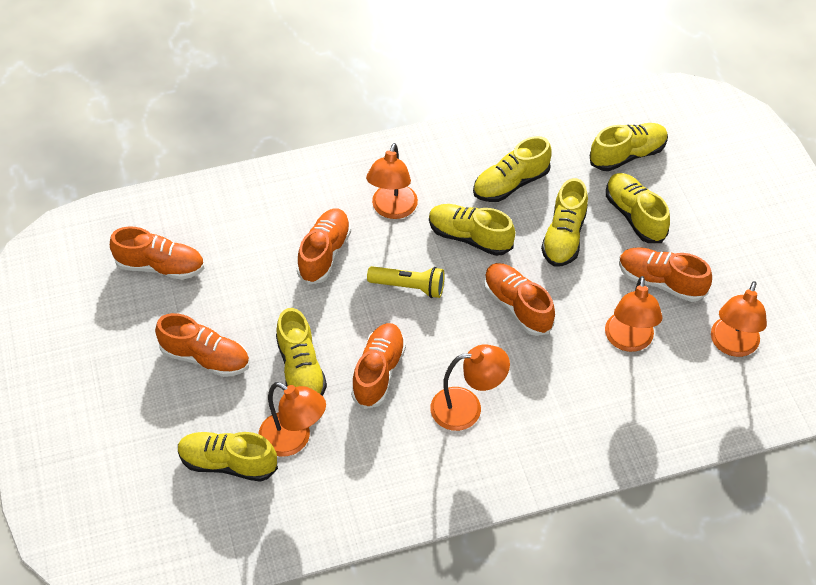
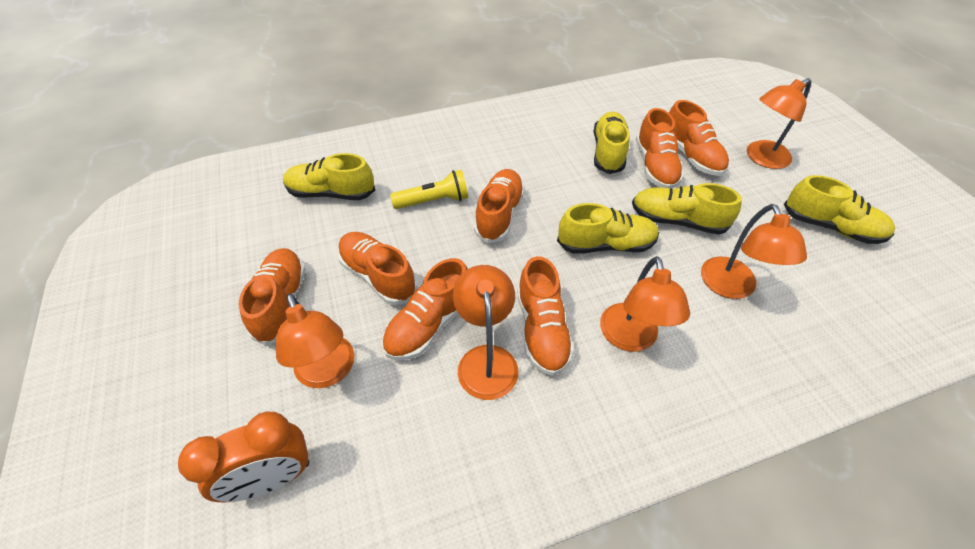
orange clock: none = 0 -> [178,411,309,502] = 1
orange shoe: [110,227,204,280] [155,313,250,377] [297,208,351,285] [351,323,406,409] [484,263,555,336] [619,247,712,302] = 6 -> [239,248,306,346] [338,232,418,305] [382,258,468,360] [474,169,525,243] [517,256,574,376] [636,108,684,188] [669,100,729,176] = 7
yellow shoe: [178,432,278,482] [276,308,327,396] [429,204,515,256] [473,136,551,202] [541,178,588,267] [590,123,668,171] [606,173,670,243] = 7 -> [283,153,375,200] [557,203,659,254] [594,112,630,174] [632,183,742,235] [784,175,895,244] = 5

